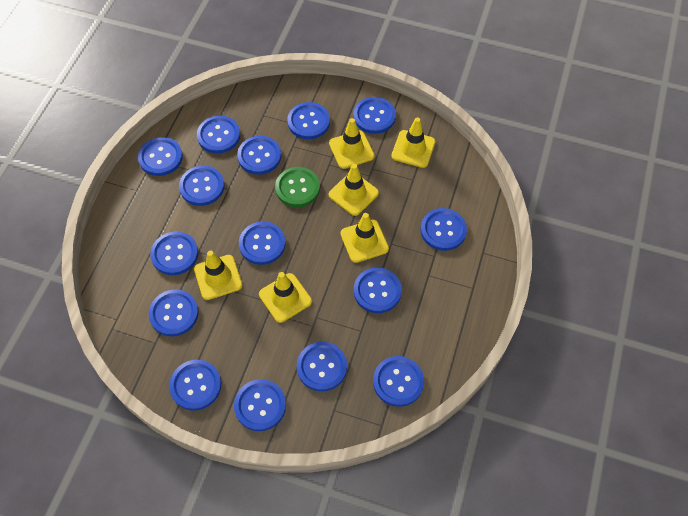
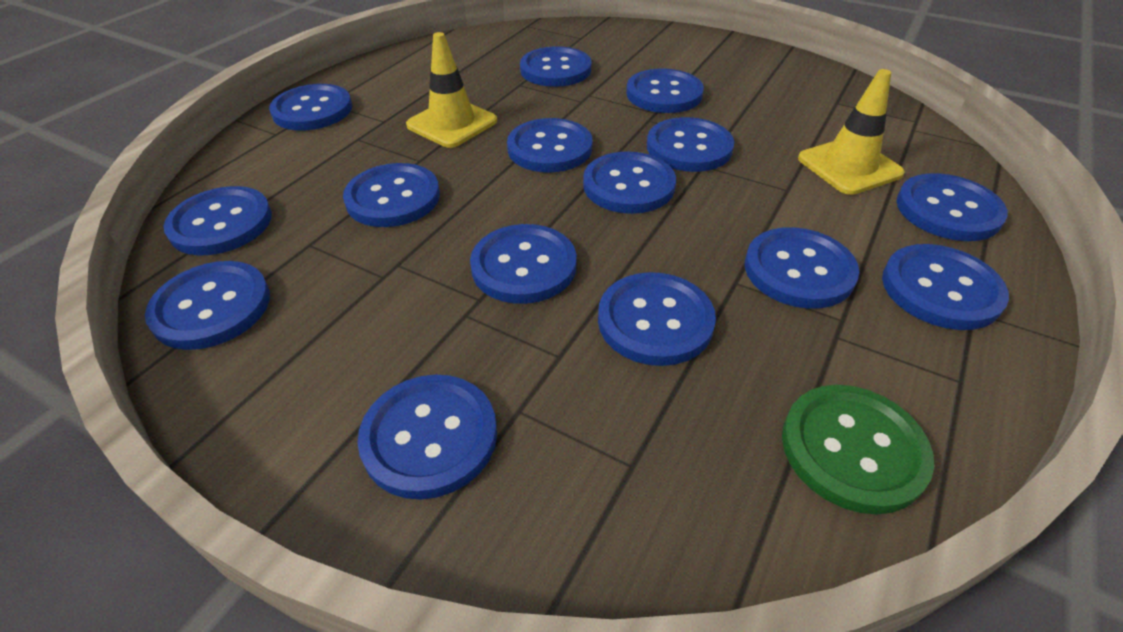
yellow traffic cone: [194,250,242,300] [259,272,312,323] [329,118,375,169] [329,164,379,216] [340,213,389,263] [391,117,435,168] = 6 -> [406,32,497,148] [798,69,905,195] = 2

